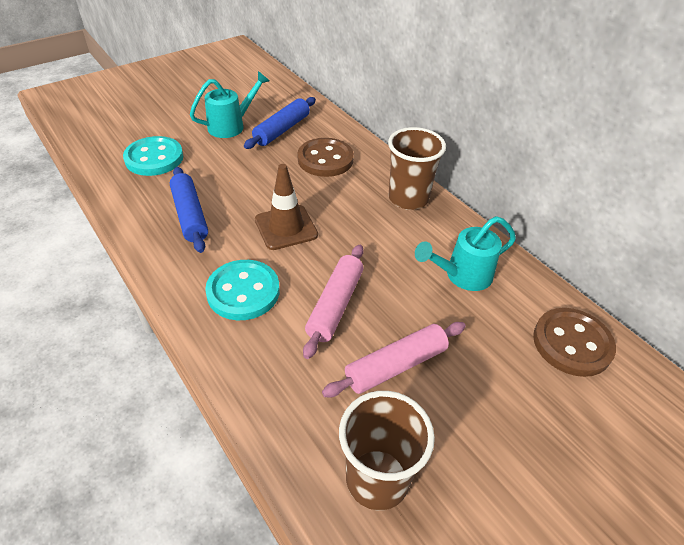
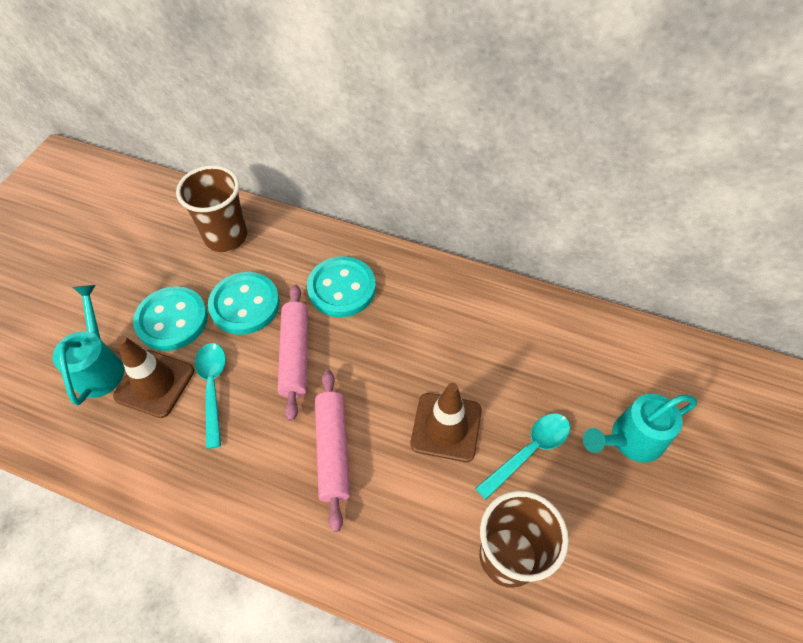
blue rolling pin: [170,167,208,253] [244,97,316,149] = 2 -> none = 0
brown button: [297,138,354,177] [533,308,616,377] = 2 -> none = 0
brown traffic cone: [255,164,318,250] = 1 -> [113,336,194,418] [410,383,482,462] = 2
turquoise button: [123,136,183,176] [205,260,280,320] = 2 -> [133,286,208,351] [208,272,280,335] [307,256,376,317] = 3
turquoise spoon: none = 0 -> [195,343,226,449] [475,413,570,500] = 2

